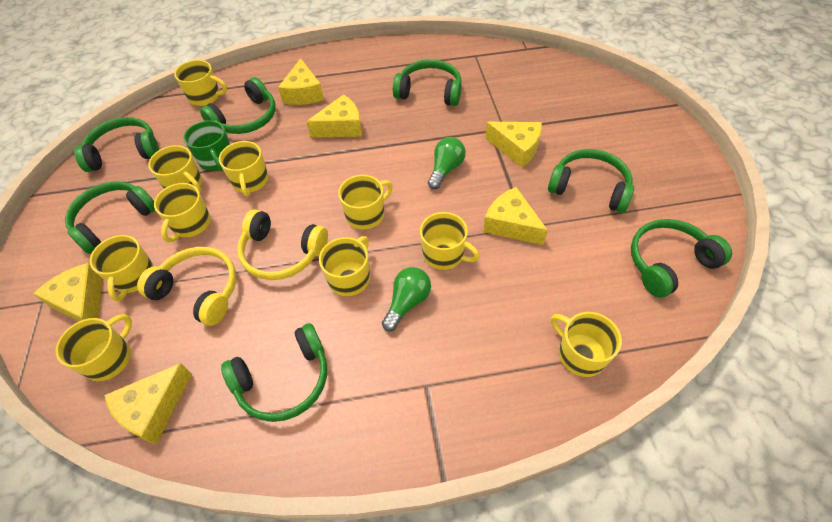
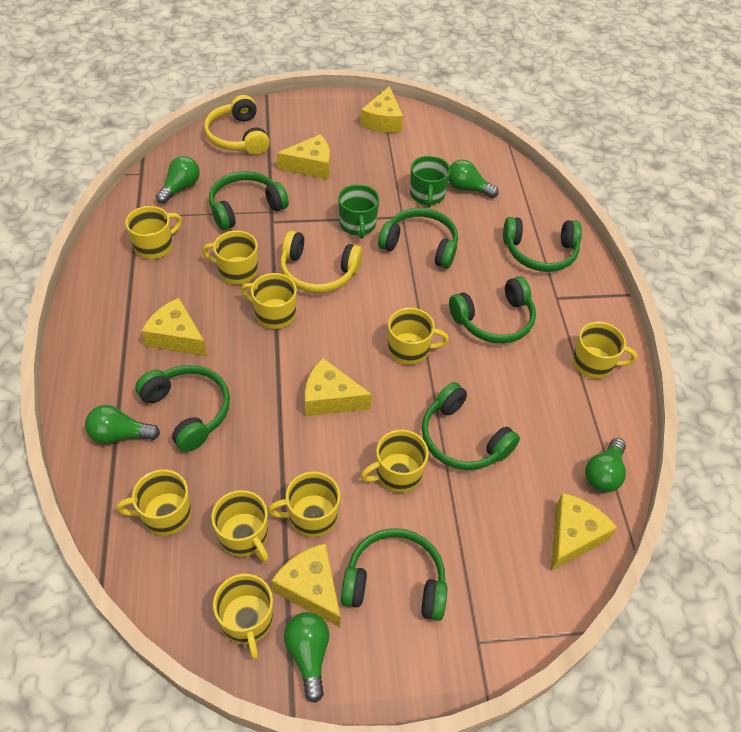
green light bulb: [382,267,431,331] [428,137,466,189] = 2 -> [85,405,160,444] [156,156,200,204] [284,612,329,703] [448,160,499,198] [585,438,626,493] = 5
green mug: [184,120,230,171] = 1 -> [338,184,379,239] [410,156,451,208] = 2

